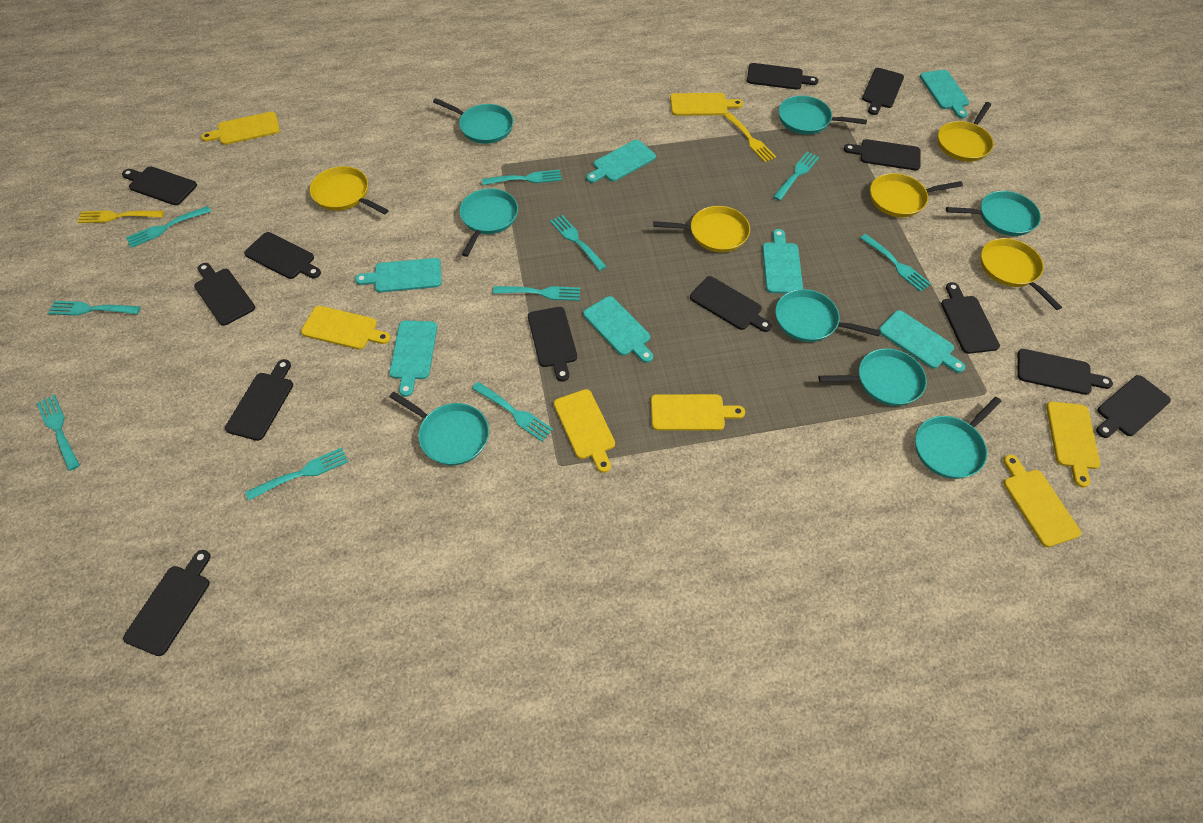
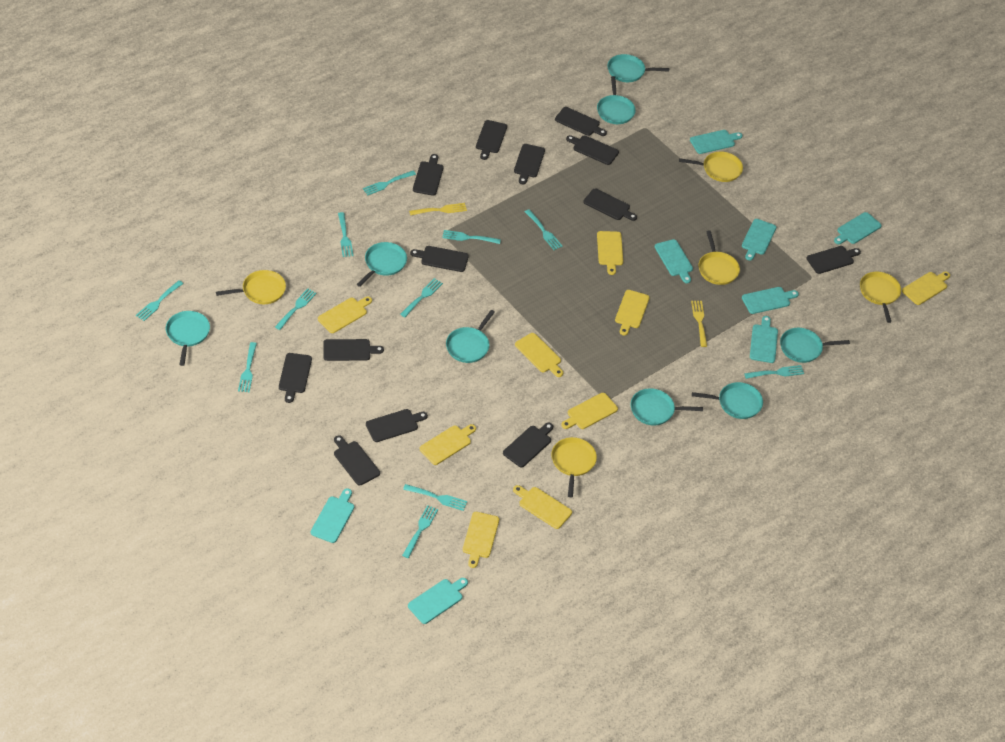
turquoise cutting board: [355,258,441,293] [389,321,437,397] [583,296,653,363] [586,140,656,183] [762,229,803,294] [879,310,965,373] [920,70,969,118] = 7 -> [311,488,354,543] [408,578,468,624] [655,239,693,283] [690,130,743,154] [742,219,776,260] [742,287,799,314] [750,316,778,363] [834,212,882,244] = 8
turquoise fork: [37,395,80,471] [48,301,140,316] [126,206,211,248] [245,448,348,501] [472,382,553,441] [482,170,562,185] [493,286,580,301] [550,215,607,271] [773,152,819,201] [860,234,931,292] = 10 -> [136,280,183,321] [238,342,257,392] [275,288,317,330] [338,212,353,257] [363,171,416,195] [400,278,443,317] [402,505,438,558] [403,484,467,511] [442,230,501,244] [525,209,563,250] [744,365,804,379] = 11
yellow cutting board: [201,112,280,145] [301,306,391,349] [554,389,615,473] [651,394,745,431] [670,93,743,116] [1003,455,1081,547] [1046,401,1100,487] = 7 -> [318,297,372,333] [420,424,476,465] [463,512,499,568] [513,485,572,529] [515,333,563,377] [561,393,618,429] [597,231,623,275] [615,290,650,336] [902,272,950,305] = 9

